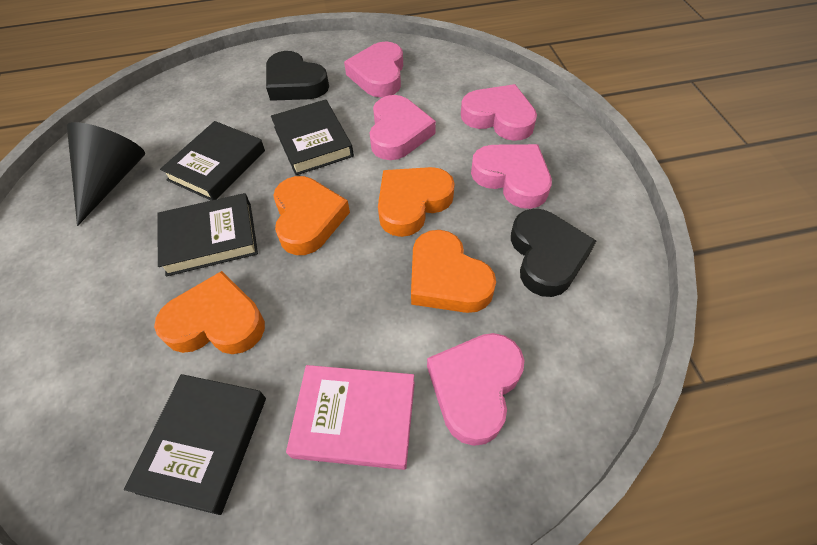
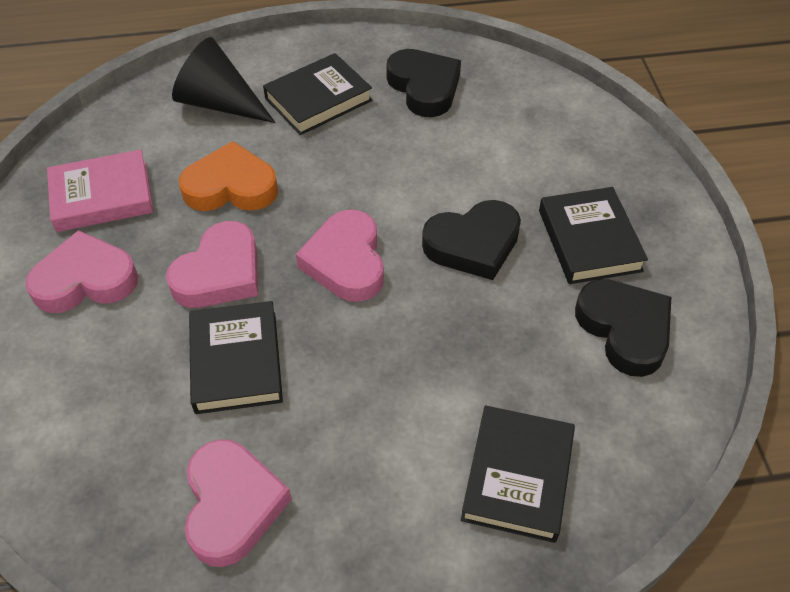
black heart: [266,51,329,101] [511,209,596,297] = 2 -> [386,49,461,117] [422,200,521,280] [575,279,671,377] = 3
orange heart: [154,271,265,354] [273,176,350,255] [378,167,455,237] [411,230,496,313] = 4 -> [179,141,278,211] = 1
pink heart: [344,41,403,98] [370,95,436,160] [427,333,525,446] [461,84,537,141] [471,144,552,209] = 5 -> [25,230,139,313] [166,221,258,308] [185,439,292,567] [296,210,384,302] = 4

